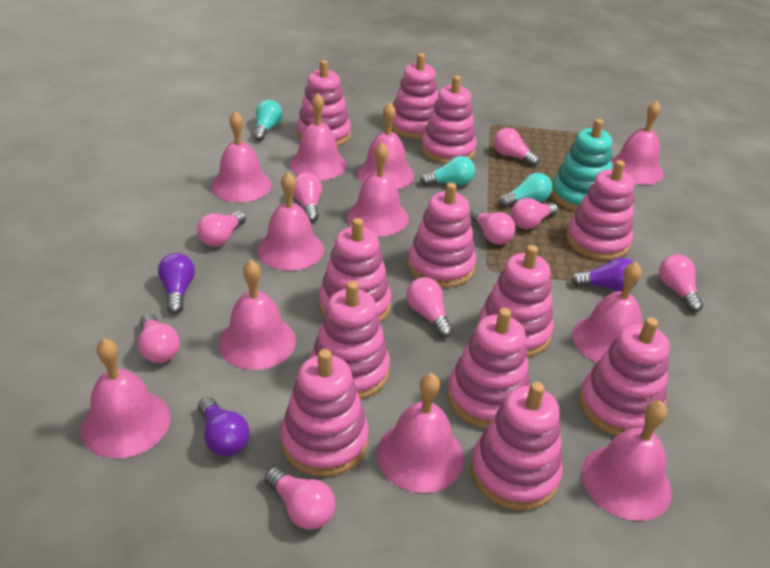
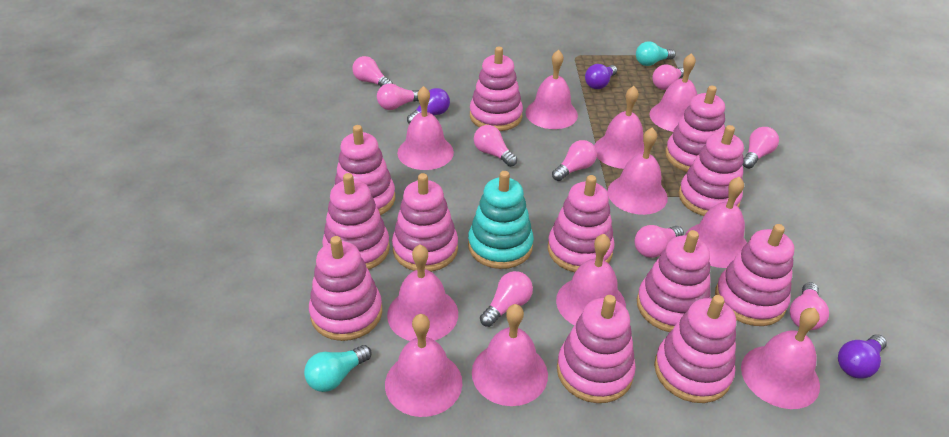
turquoise light bulb: [253,100,283,141] [420,156,475,186] [499,173,553,207] = 3 -> [304,345,371,392] [636,41,676,66] = 2

